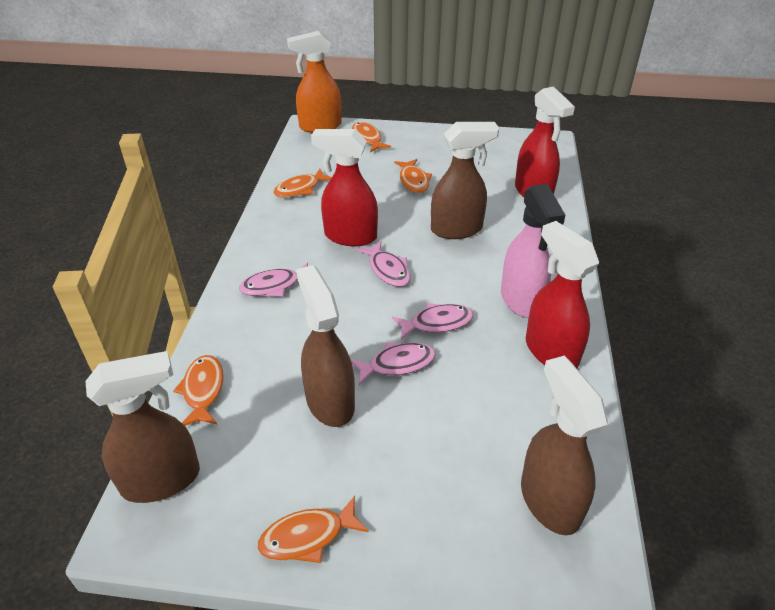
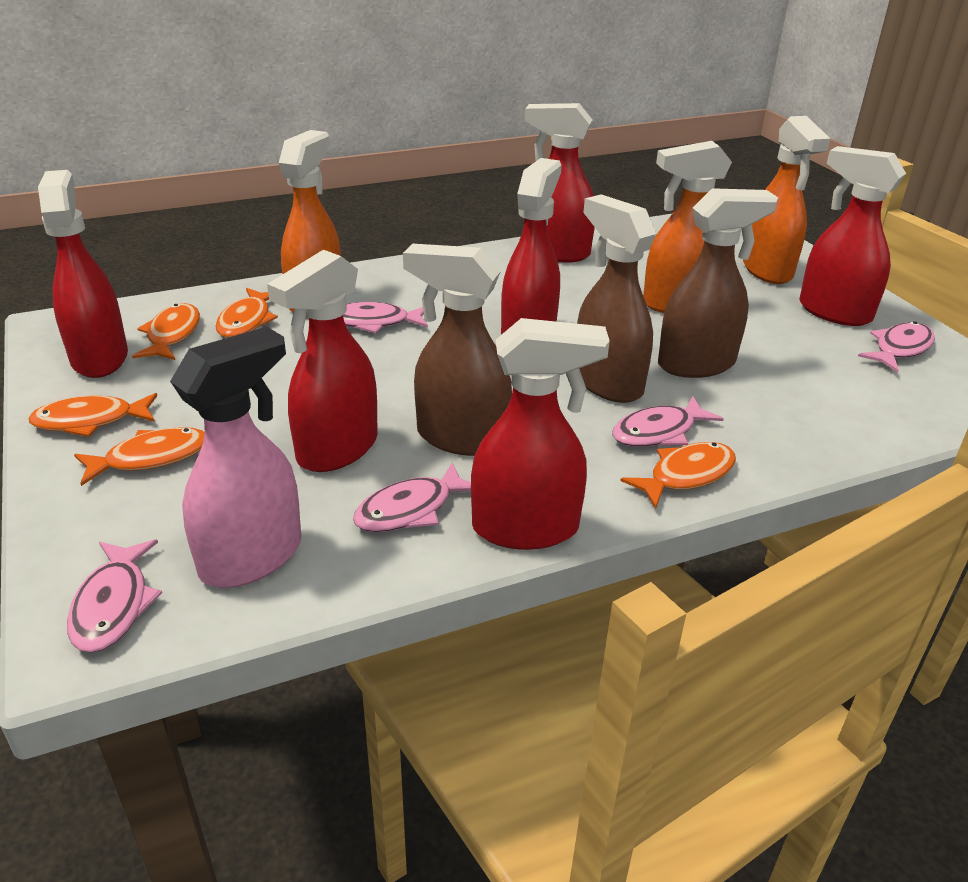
brown spray bottle: [85,351,200,503] [296,265,355,427] [431,122,499,239] [521,356,608,535] = 4 -> [403,244,512,456] [577,194,656,403] [658,188,778,378] = 3
orange spray bottle: [287,31,341,133] = 1 -> [279,130,341,317] [643,141,732,313] [743,116,830,284] = 3
pink fish: [239,263,308,297] [350,342,436,385] [357,241,410,287] [392,303,473,340] = 4 -> [67,539,162,653] [343,302,428,333] [353,462,471,532] [612,396,724,447] [858,321,935,372] = 5
red spray bottle: [311,129,378,246] [515,86,575,197] [526,221,599,368] = 3 -> [38,170,128,378] [267,250,378,472] [471,318,610,550] [501,158,562,335] [524,103,595,263] [799,146,906,326] = 6

